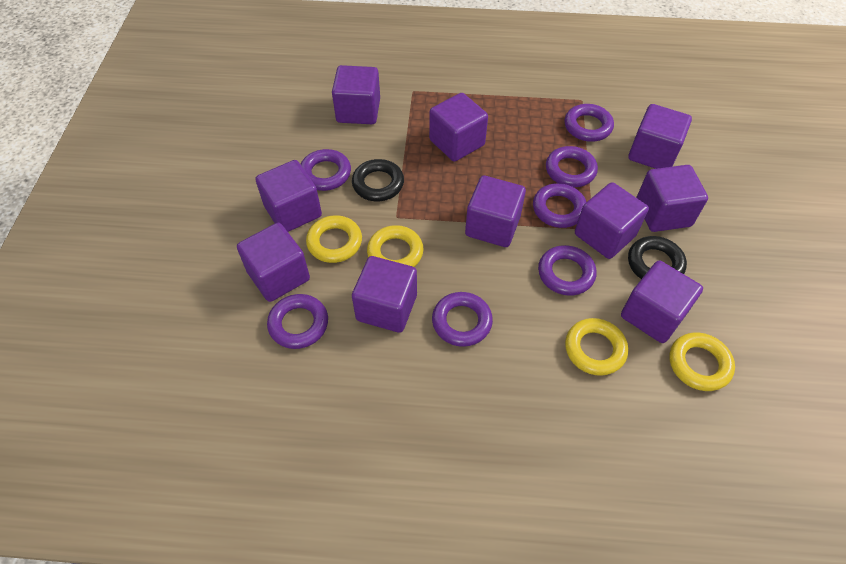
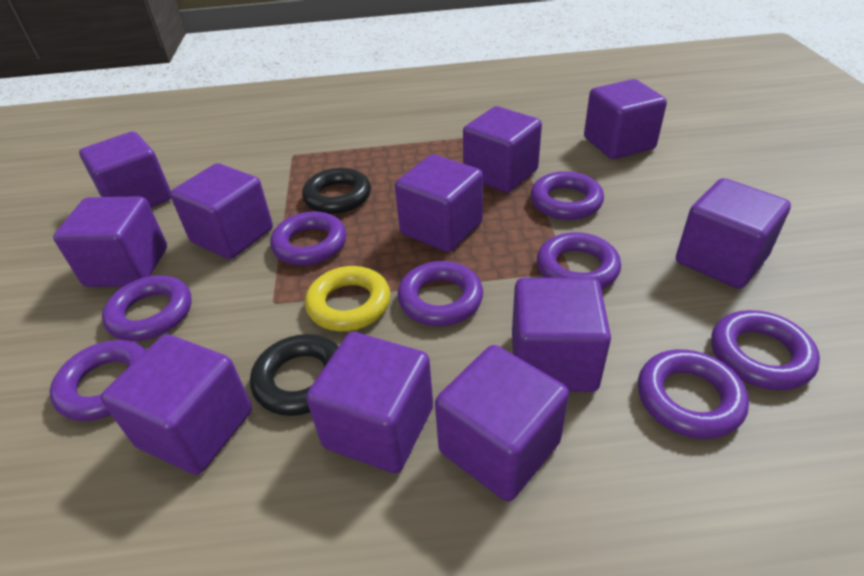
purple cube: [237,223,310,302] [256,160,322,232] [332,65,380,124] [352,256,417,333] [429,93,488,162] [465,175,526,247] [575,182,649,259] [621,261,703,343] [628,104,692,169] [636,165,708,232] = 10 -> [53,196,167,287] [79,131,171,208] [101,334,252,475] [170,163,273,259] [306,332,433,473] [395,155,483,252] [435,345,569,501] [463,106,542,193] [512,278,611,392] [584,79,667,159] [676,178,791,289] = 11
purple ring: [267,294,328,349] [300,149,351,191] [432,292,493,347] [533,183,586,228] [538,245,596,296] [546,146,598,187] [565,104,614,142] = 7 -> [50,340,146,421] [102,275,191,341] [270,211,346,266] [397,261,483,326] [531,171,604,220] [537,232,621,289] [638,349,749,439] [711,310,820,390] = 8
yellow ring: [306,215,362,263] [367,225,424,267] [565,318,628,376] [669,332,735,391] = 4 -> [305,266,391,331] = 1

